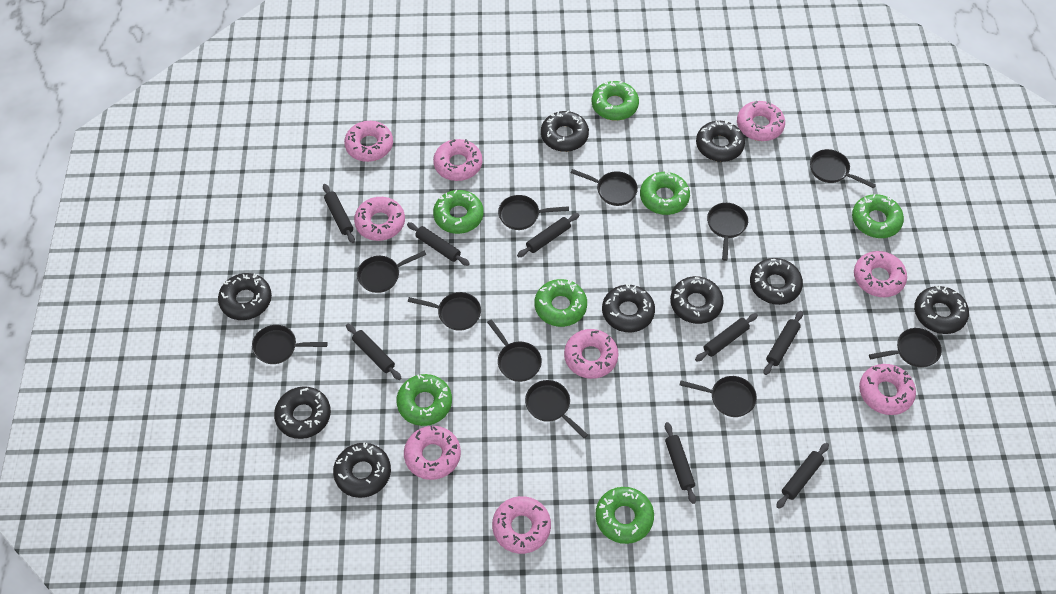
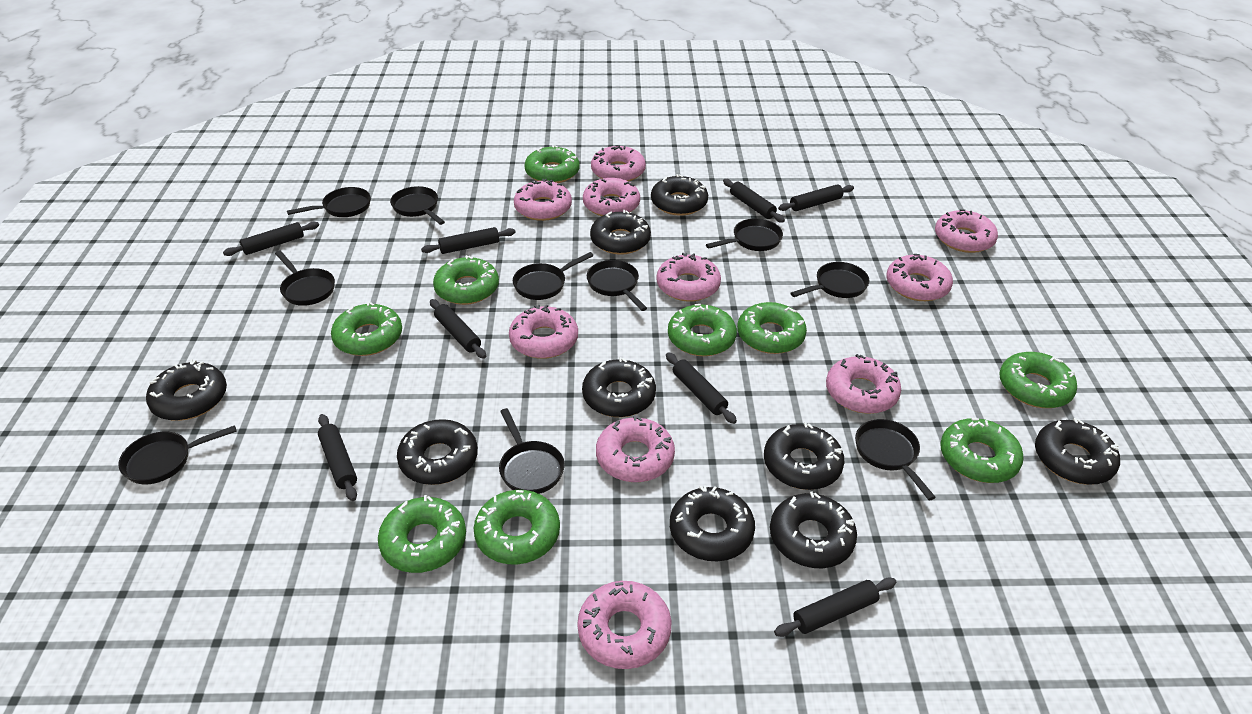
black pan: [252,325,328,364] [357,251,426,293] [408,292,481,331] [487,319,542,382] [498,195,569,230] [525,380,588,438] [571,169,638,206] [680,376,757,417] [707,203,748,261] [810,149,876,188] [869,328,942,368] = 11 -> [118,425,237,484] [275,250,335,306] [287,187,371,217] [390,186,445,225] [499,408,565,494] [513,252,593,300] [587,260,647,311] [706,218,783,251] [791,262,869,298] [855,419,936,500] = 10
green donut: [397,374,452,426] [433,190,484,234] [535,279,587,327] [592,80,639,120] [595,487,654,544] [640,171,690,215] [852,194,904,238] = 7 -> [331,302,402,356] [378,495,466,573] [433,255,499,305] [474,490,560,564] [524,145,580,183] [668,304,737,356] [737,302,807,354] [940,418,1024,483] [999,352,1077,408] = 9
pink donut: [344,121,393,162] [354,197,405,241] [404,426,461,480] [433,139,482,181] [492,496,551,554] [564,329,618,379] [737,101,785,141] [854,251,907,297] [859,364,916,415] = 9 -> [509,305,578,359] [514,179,572,221] [577,581,671,669] [583,178,640,216] [591,145,646,181] [596,415,675,482] [656,253,721,302] [826,354,901,414] [886,254,953,301] [935,209,998,253] = 10

